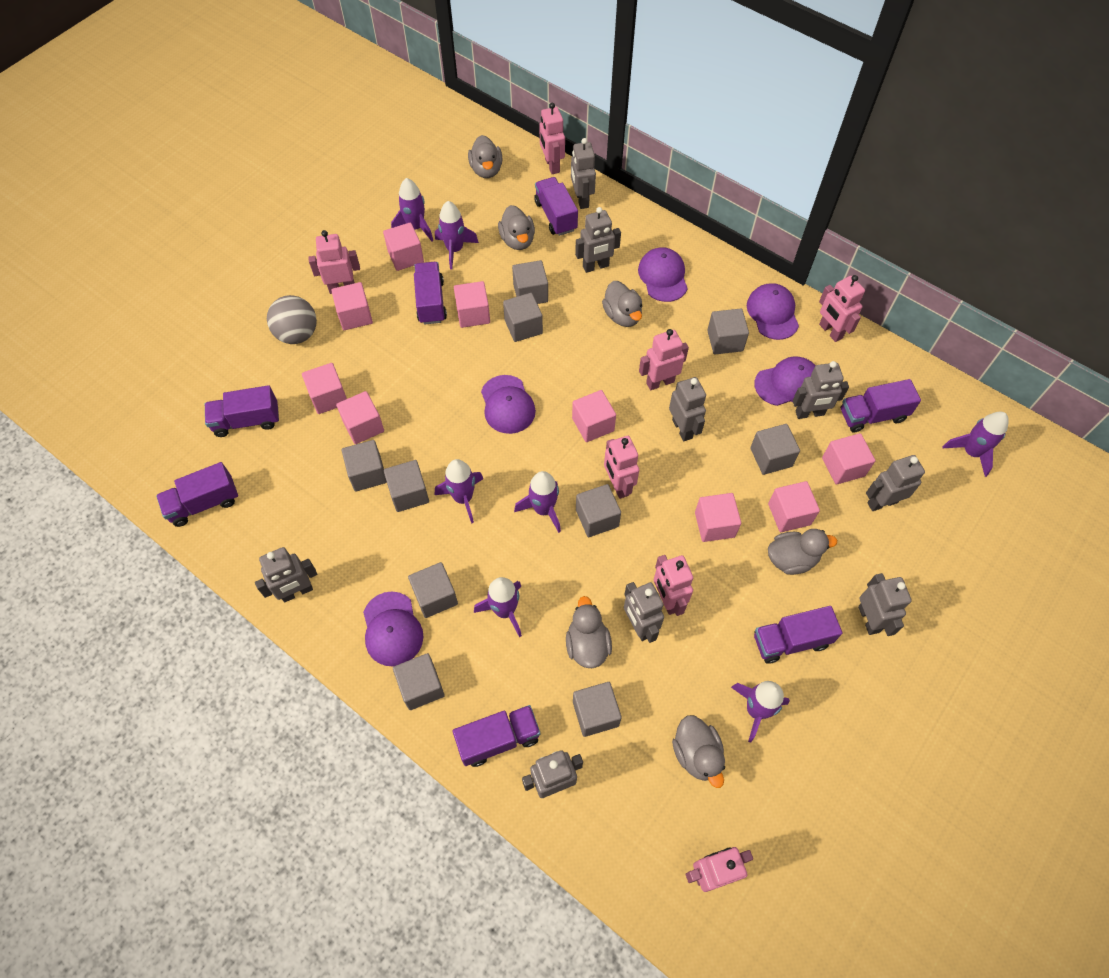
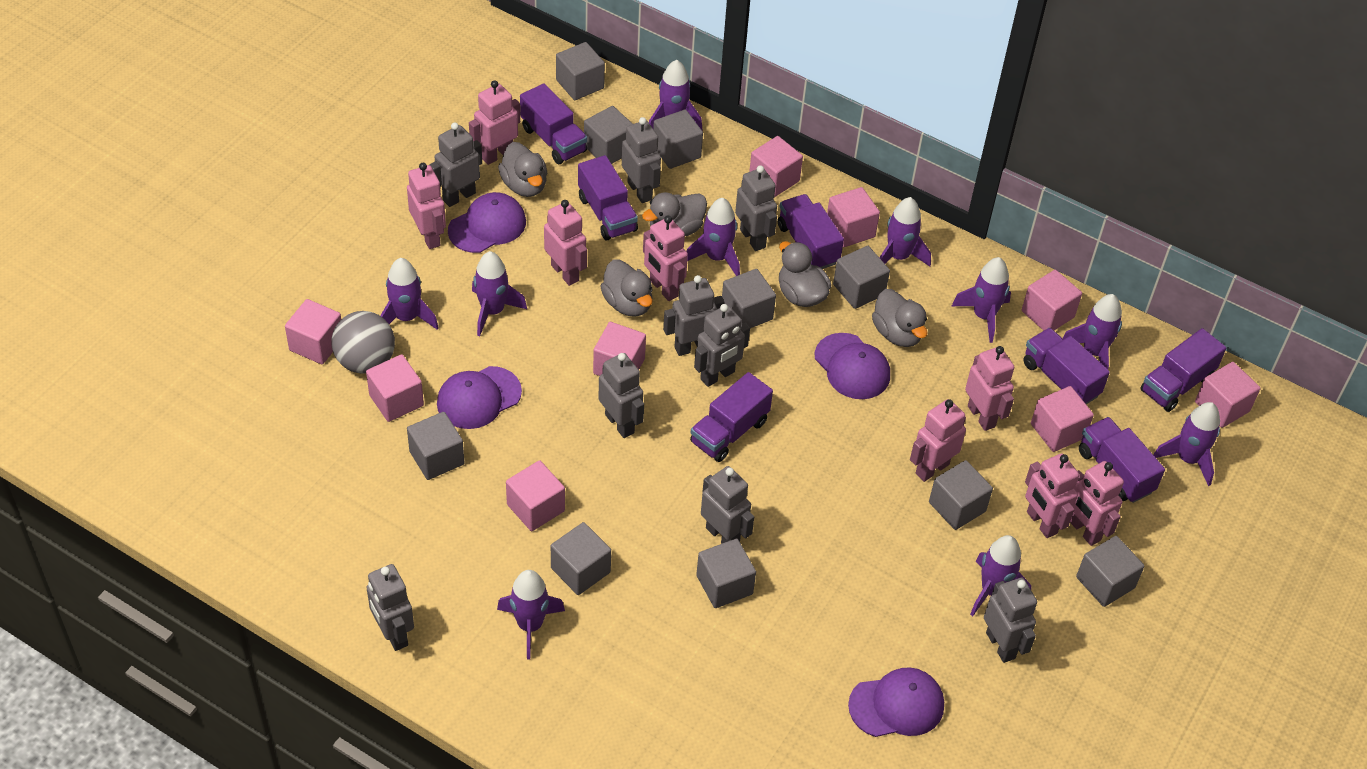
grey duck: [468,135,503,178] [498,205,535,250] [566,596,612,668] [602,281,642,327] [672,715,725,788] [768,529,837,575] = 6 -> [498,142,547,197] [600,259,653,317] [642,192,707,236] [779,241,831,307] [872,289,928,347] = 5
pink robot: [308,230,360,294] [539,103,565,174] [604,436,639,499] [639,329,689,390] [654,555,693,616] [686,847,753,892] [819,275,865,342] = 7 -> [407,163,446,249] [469,80,520,165] [544,200,587,286] [643,216,688,301] [910,399,966,482] [965,346,1014,431] [1025,453,1079,538] [1070,461,1124,546] = 8
purple cap: [363,591,423,667] [481,375,536,434] [638,247,688,302] [747,283,799,340] [754,356,816,406] = 5 -> [437,366,522,429] [448,192,526,253] [815,333,890,399] [848,667,944,737] = 4
purple rocket: [391,178,433,241] [435,201,479,270] [435,459,483,524] [474,577,522,637] [514,471,561,533] [731,681,790,742] [942,412,1009,477] = 7 -> [380,258,439,330] [472,251,527,336] [497,570,565,660] [649,60,702,130] [686,198,740,276] [879,197,931,267] [952,257,1011,343] [970,535,1031,616] [1062,294,1122,369] [1153,402,1220,486] = 10

